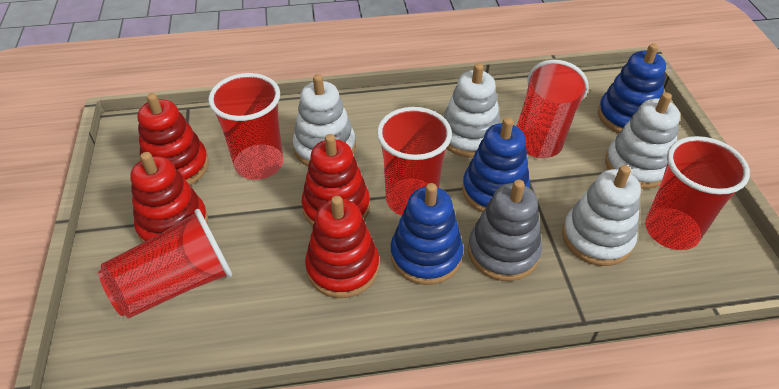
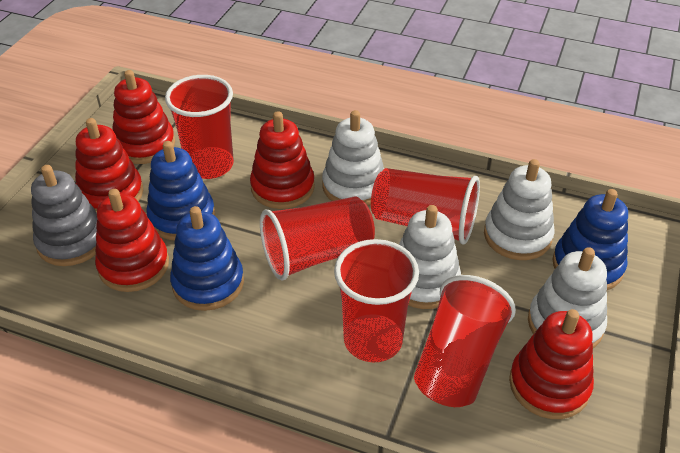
red stacking toy: [130,152,208,243] [138,93,209,185] [302,134,370,226] [305,196,379,298] = 4 -> [75,118,143,213] [95,189,169,292] [112,70,175,164] [250,111,315,209] [509,309,594,419] = 5

